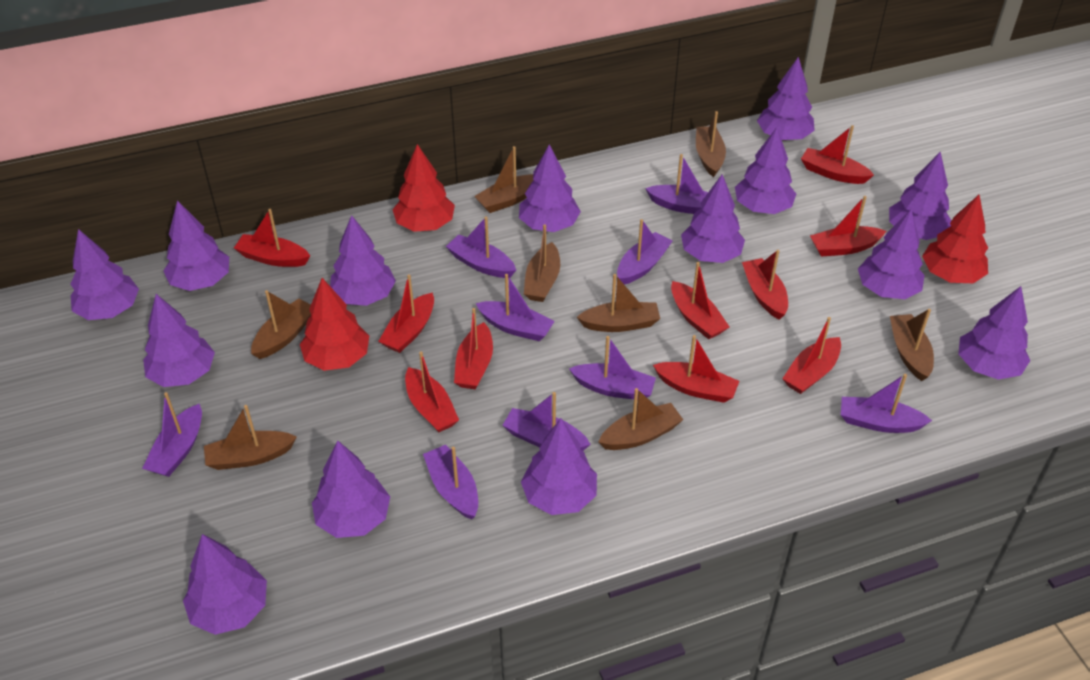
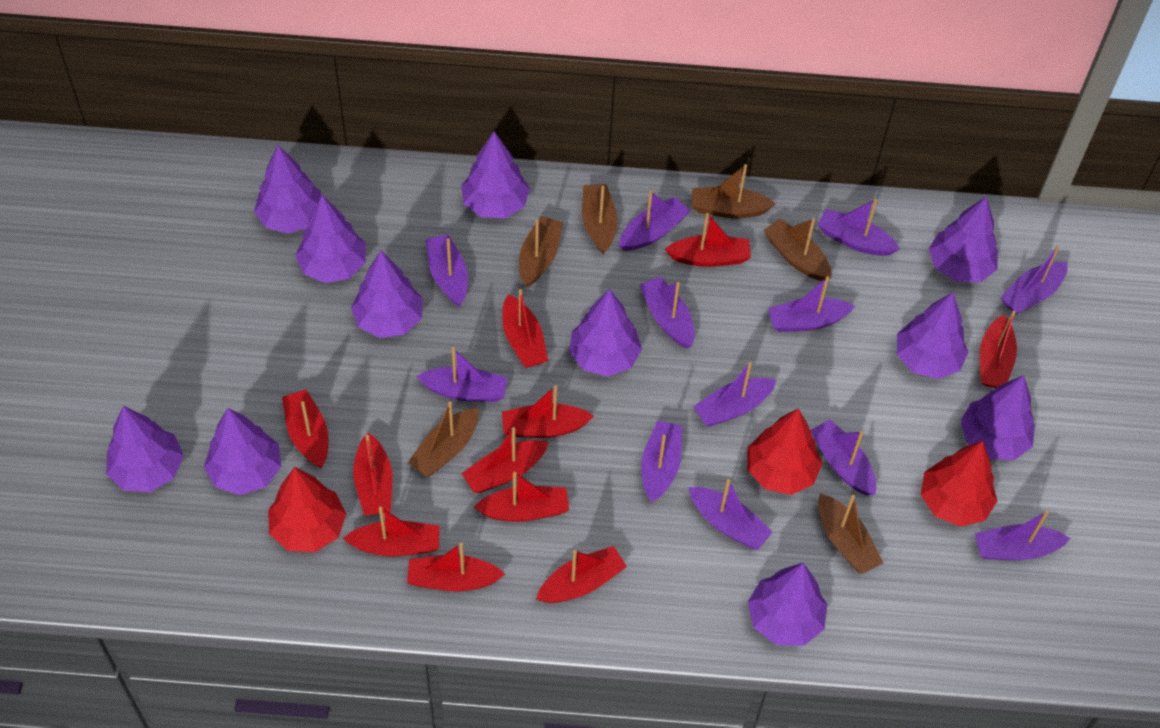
brown boat: [204,405,297,470] [251,290,311,359] [474,146,534,213] [524,224,560,302] [577,274,660,332] [598,388,683,450] [696,111,726,177] [890,309,934,381] = 8 -> [408,401,479,477] [519,216,563,287] [582,184,617,254] [692,164,775,218] [764,218,832,281] [818,493,883,574] = 6
purple boat: [142,392,202,477] [423,445,478,520] [446,216,516,278] [476,274,555,341] [502,392,591,451] [569,336,656,400] [617,219,672,284] [645,154,708,214] [841,374,932,433] = 9 -> [416,347,508,402] [425,234,468,306] [619,191,690,251] [640,276,695,348] [641,421,682,502] [689,479,773,550] [693,362,777,427] [768,276,855,332] [810,419,876,495] [817,199,900,256] [975,511,1070,560] [1000,246,1068,315] = 12
purple tree: [70,229,139,320] [143,294,215,387] [164,200,229,291] [183,534,267,635] [312,440,390,538] [330,215,396,306] [519,144,581,232] [521,418,597,515] [681,174,745,263] [735,128,796,214] [757,57,815,141] [858,209,925,299] [889,152,951,240] [958,286,1030,380] = 14 -> [106,406,184,492] [204,408,281,495] [254,145,322,234] [295,195,366,283] [351,251,423,338] [461,132,530,218] [569,289,642,377] [748,563,827,646] [897,292,968,379] [929,197,998,282] [960,375,1035,460] = 11
red boat: [234,209,310,267] [378,274,434,353] [405,351,459,432] [454,308,493,389] [653,335,739,403] [671,262,729,339] [742,250,788,320] [782,317,841,394] [801,125,874,184] [810,196,886,257] = 10 -> [282,389,329,468] [343,507,440,557] [353,433,393,516] [407,543,505,592] [462,427,549,493] [474,472,569,522] [502,289,548,368] [502,385,594,438] [536,546,627,603] [665,213,751,267] [980,311,1017,388] = 11

